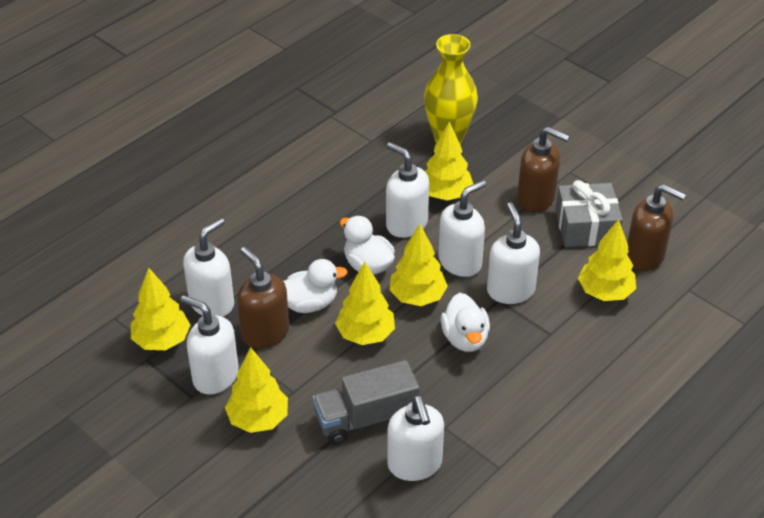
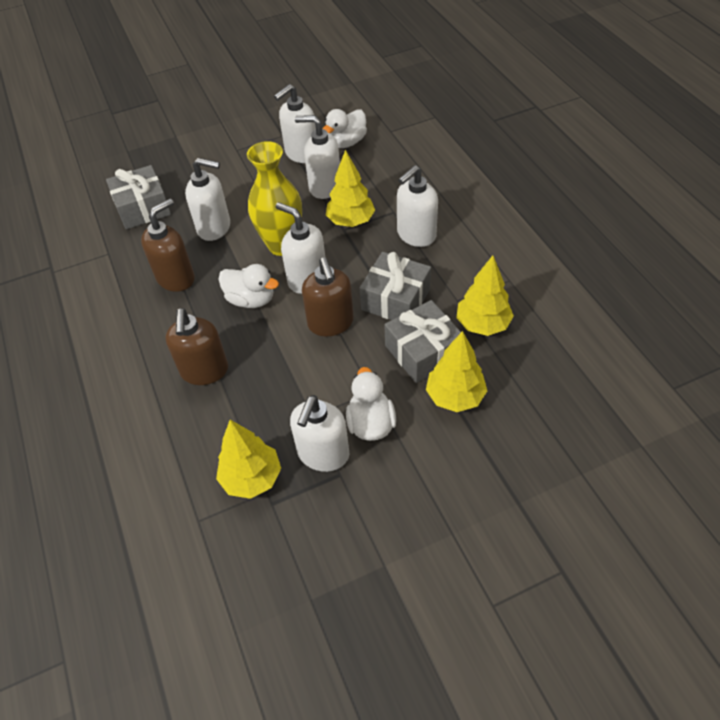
grey gift: [555,180,623,247] = 1 -> [106,165,171,230] [360,252,431,320] [385,300,461,383] = 3
grey truck: [313,360,420,444] = 1 -> none = 0
yellow tree: [131,268,190,350] [225,347,288,433] [335,262,395,345] [389,224,448,306] [425,121,473,201] [578,219,636,301] = 6 -> [216,420,281,499] [326,150,375,227] [426,331,487,412] [456,255,514,336] = 4

